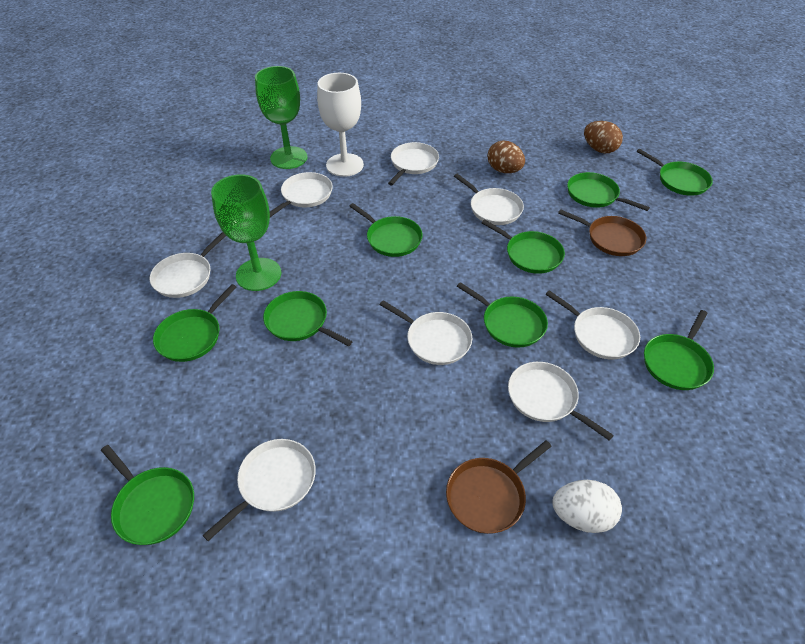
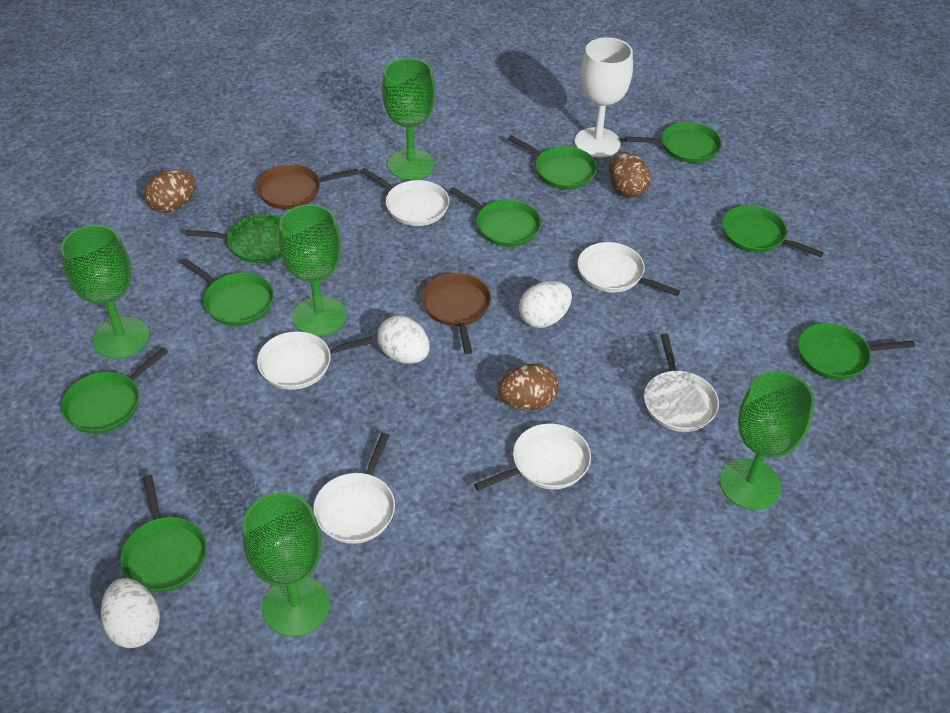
brown egg: [488,141,525,173] [584,121,623,153] = 2 -> [144,170,196,213] [498,364,559,410] [609,152,651,197] = 3
green goblet: [211,174,281,291] [255,66,307,169] = 2 -> [60,225,149,359] [243,492,330,637] [279,204,347,336] [382,58,435,180] [720,371,815,510] = 5
white egg: [552,480,622,533] = 1 -> [101,578,160,648] [377,316,430,364] [519,281,572,328] = 3
white pan: [150,232,226,298] [203,439,316,541] [270,172,333,217] [380,300,472,365] [388,142,439,185] [454,174,524,225] [508,362,614,441] [545,290,640,360] = 8 -> [257,331,374,390] [313,433,395,544] [360,168,449,226] [474,423,591,491] [577,242,680,296] [644,333,719,432] = 6

